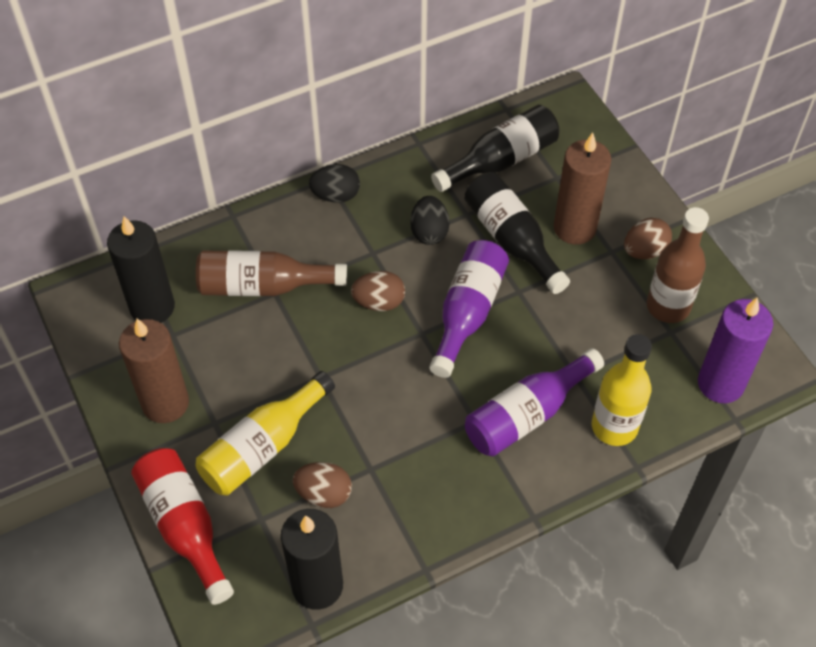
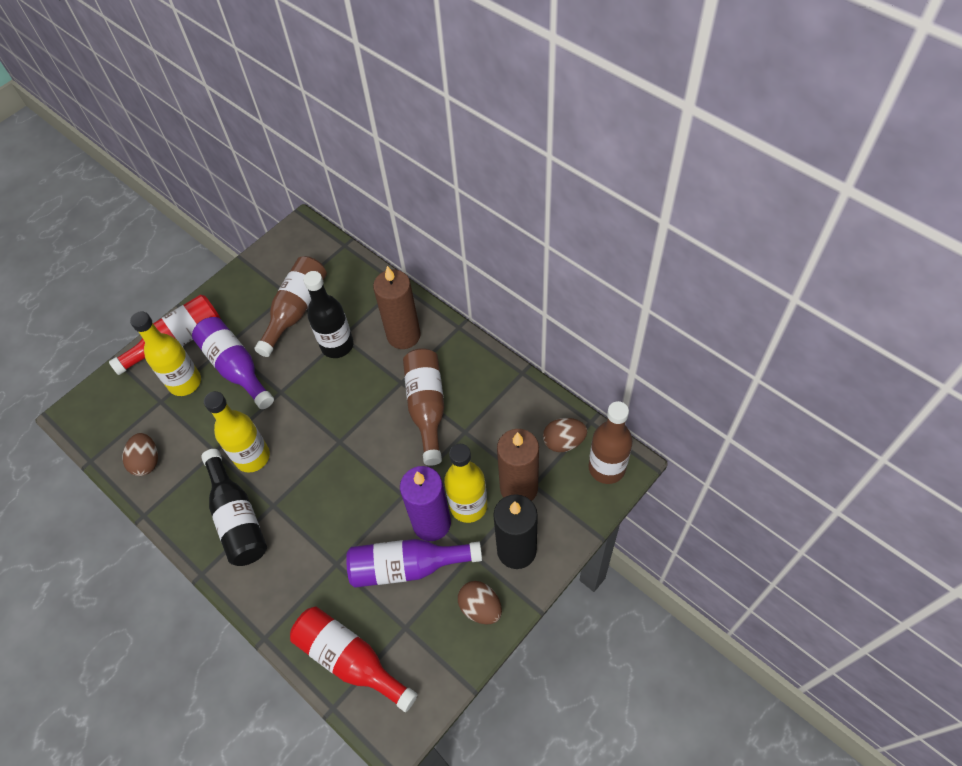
black candle: [107,216,175,323] [281,509,343,610] = 2 -> [493,494,538,569] = 1
black egg: [309,164,360,203] [410,196,449,245] = 2 -> none = 0
brown bottle: [196,250,347,296] [647,207,709,323] = 2 -> [254,256,327,357] [403,348,444,466] [588,401,633,484] = 3
red bottle: [131,448,234,605] = 1 -> [109,295,221,375] [290,607,418,712] = 2
yellow bottle: [196,371,335,496] [592,334,652,446] = 2 -> [130,311,201,396] [204,391,270,473] [444,444,487,523] = 3

